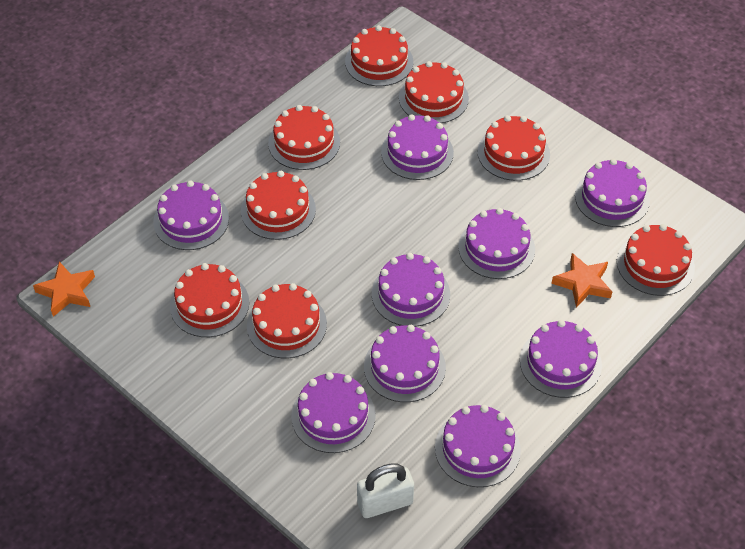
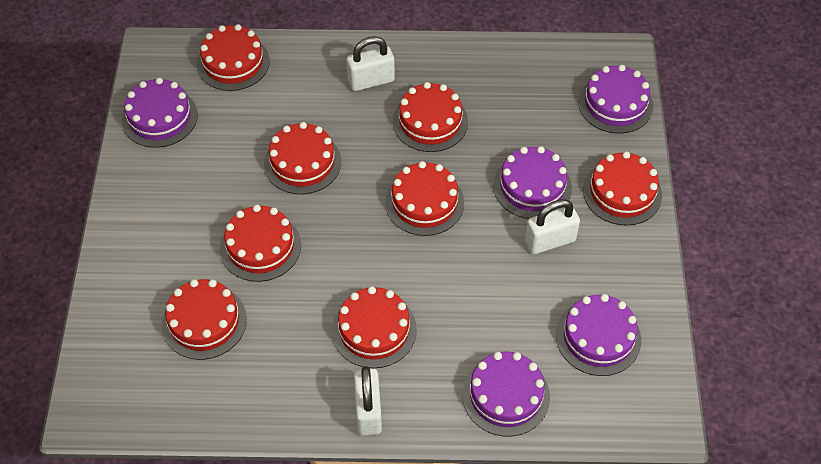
orange star: [33,262,95,317] [551,253,612,308] = 2 -> none = 0
purple cake: [153,180,229,250] [291,372,376,453] [364,325,446,402] [372,253,450,327] [381,115,454,180] [435,405,521,487] [458,208,535,279] [520,320,602,398] [575,159,650,227] = 9 -> [122,78,198,148] [462,352,550,436] [493,146,572,219] [556,294,641,376] [578,65,653,134] = 5
white padlock: [357,463,414,518] = 1 -> [347,36,395,91] [354,366,382,436] [525,199,580,254] = 3

